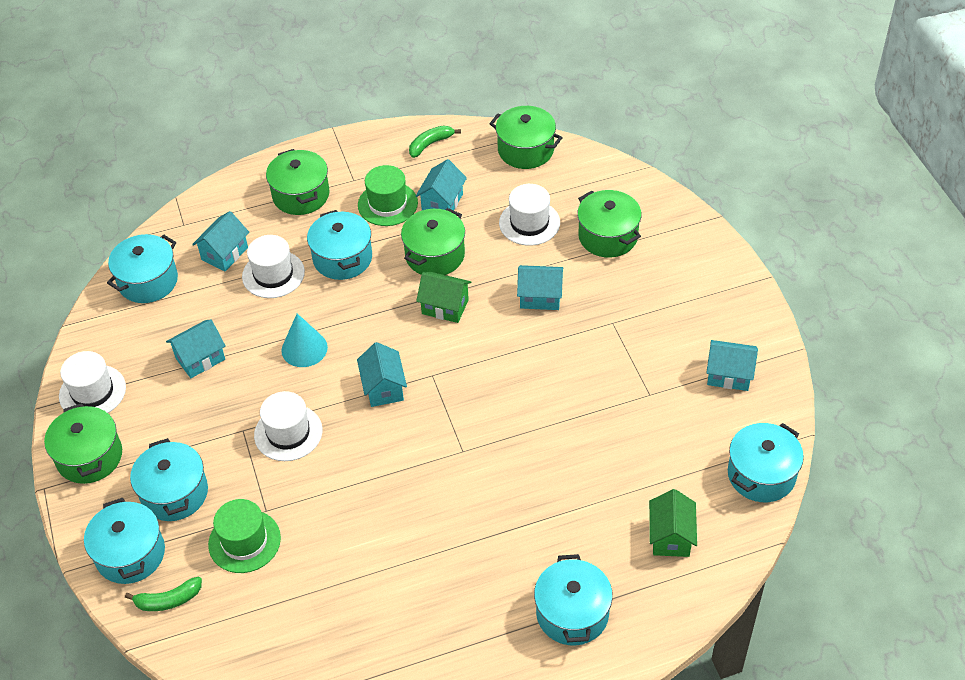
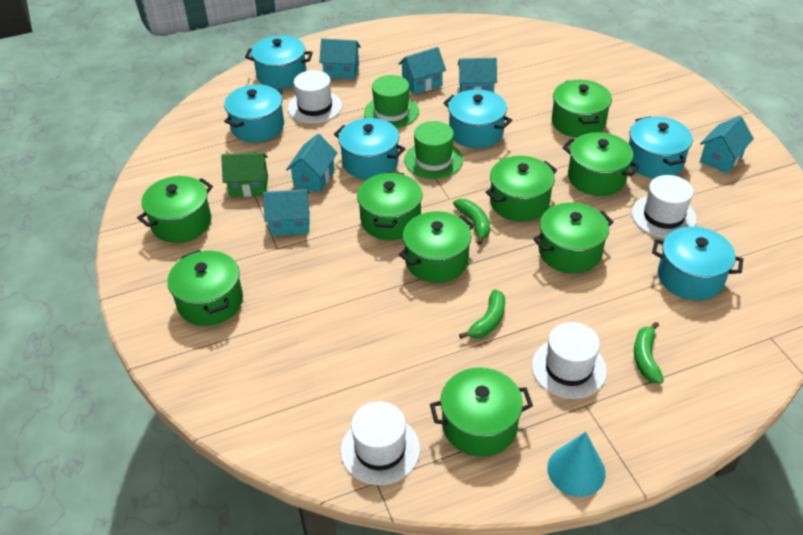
green banana: [125,576,202,611] [409,125,461,158] = 2 -> [453,199,490,245] [459,289,505,339] [634,322,664,384] = 3
green house: [416,272,471,323] [649,489,697,557] = 2 -> [221,153,268,197] = 1
green pot: [44,403,122,484] [266,149,329,215] [401,208,465,275] [490,106,563,169] [577,190,641,258] = 5 -> [137,176,213,243] [167,250,243,326] [357,172,423,240] [399,211,474,283] [430,367,533,457] [486,156,557,222] [533,203,613,273] [552,80,612,138] [562,132,640,196] = 9

